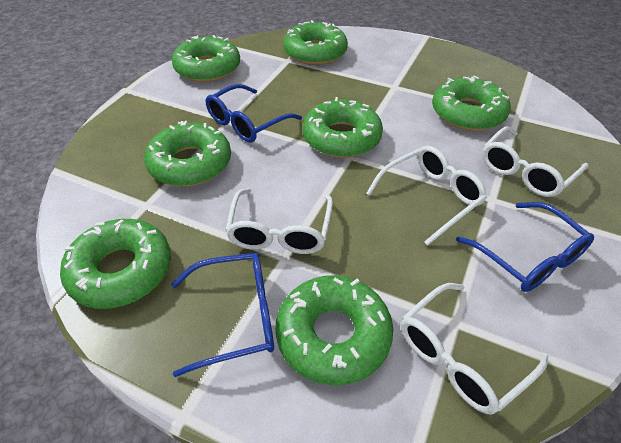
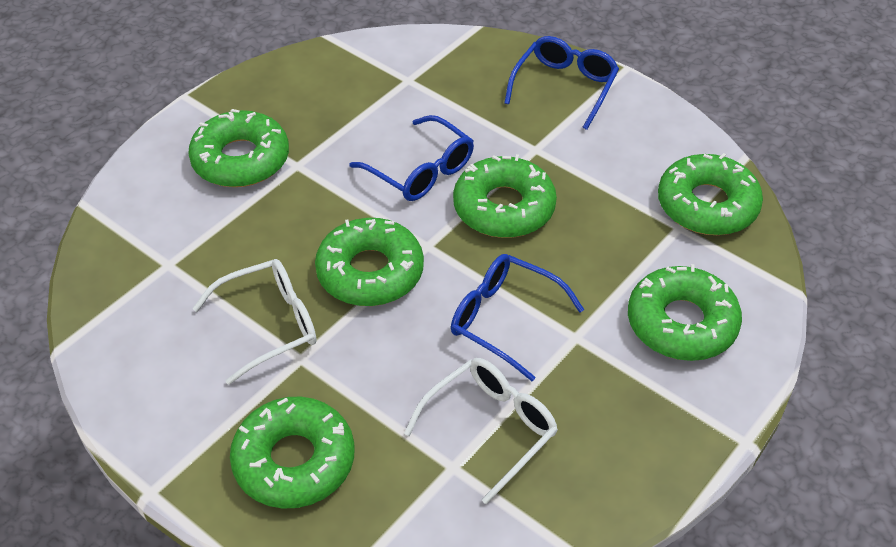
green donut: [60,219,171,309] [144,121,231,186] [172,35,240,82] [276,275,393,385] [283,20,348,65] [303,97,383,158] [432,76,511,131] = 7 -> [188,109,289,187] [230,397,354,509] [315,218,424,306] [453,154,557,238] [628,264,742,361] [658,153,763,235] = 6
white glasses: [225,188,333,254] [366,146,487,245] [401,283,548,415] [482,126,588,197] = 4 -> [192,259,316,385] [404,358,558,504] = 2

